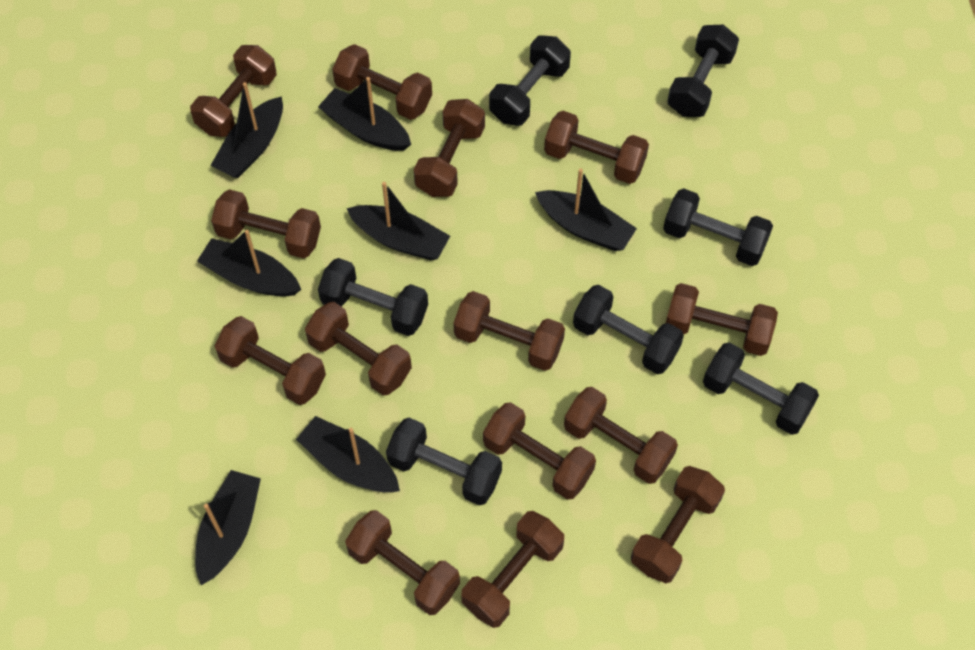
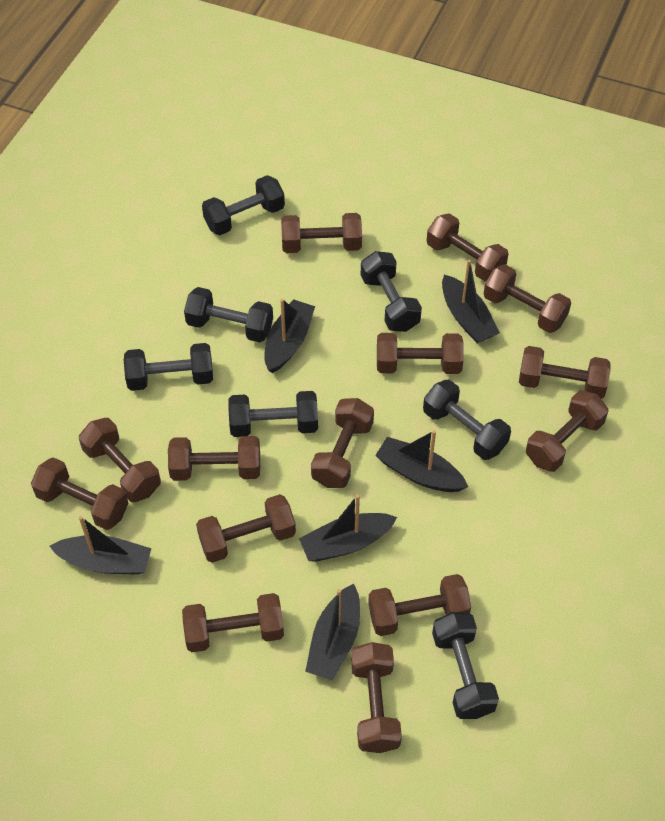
black boat: [195,470,261,585] [197,230,301,297] [210,82,283,178] [296,416,400,492] [318,77,411,151] [346,182,450,260] [535,169,637,251] = 7 -> [50,516,151,575] [264,299,315,373] [299,494,397,562] [305,584,360,681] [375,430,468,492] [442,259,500,343] = 6

